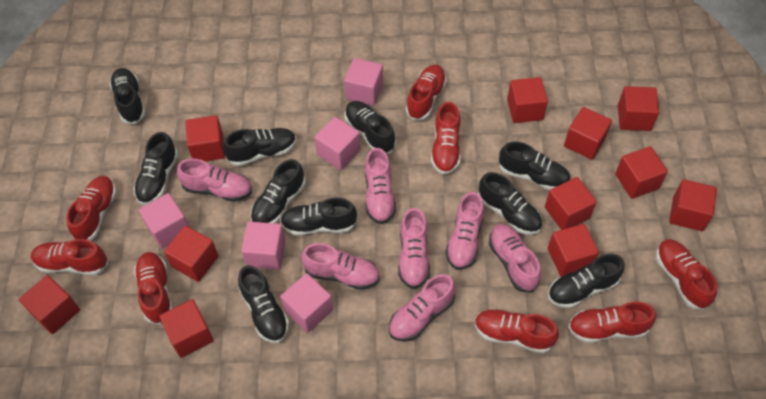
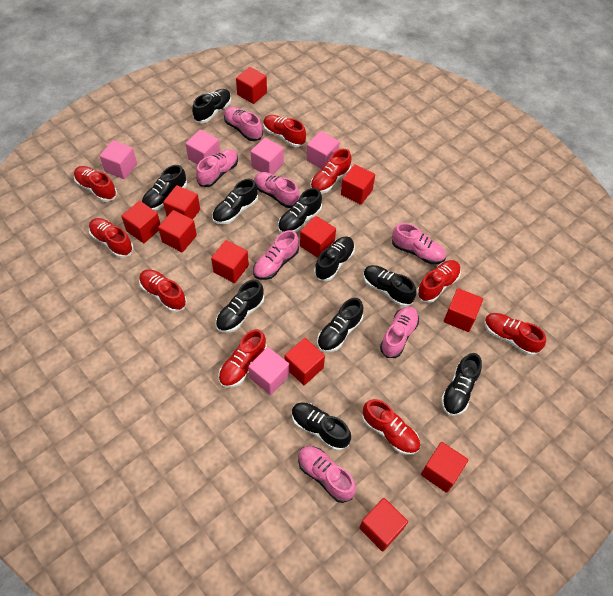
red shoe: [31,239,108,275] [66,176,117,241] [134,252,173,325] [406,65,447,121] [431,102,461,175] [474,309,559,353] [568,302,656,343] [656,239,717,310] = 8 -> [74,166,117,202] [89,218,134,258] [139,269,187,312] [218,329,267,388] [263,115,306,147] [310,149,351,193] [362,399,420,455] [417,260,461,303] [484,313,546,356] = 9

